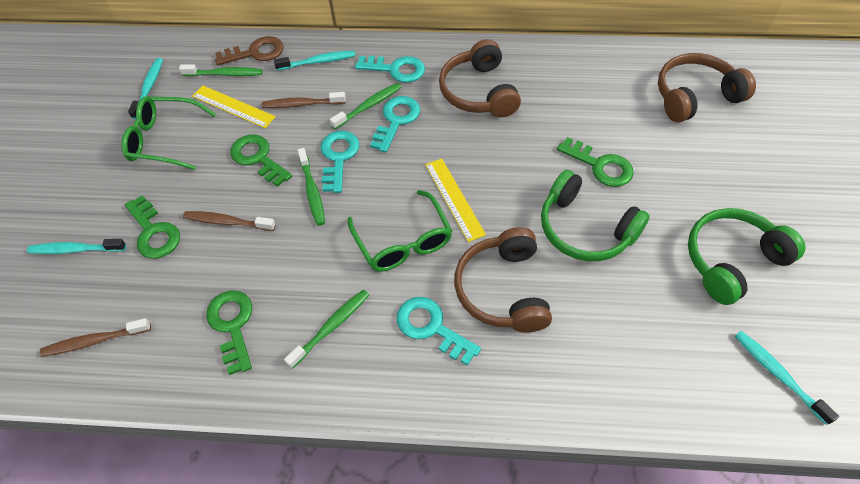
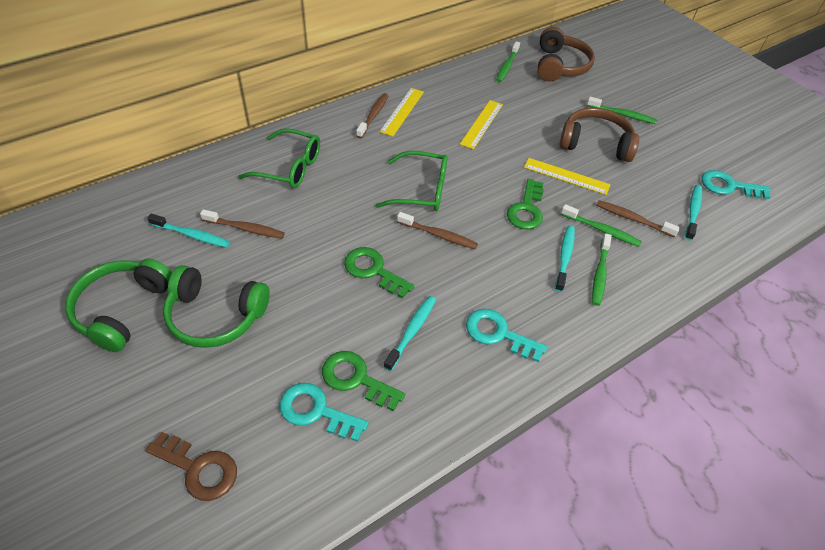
brown headphones: [439,39,521,117] [454,227,552,333] [658,53,756,122] = 3 -> [538,27,595,81] [560,108,639,162] = 2
brown toothbrush: [40,318,151,357] [183,211,276,231] [261,92,346,108] = 3 -> [200,209,285,239] [356,93,388,138] [397,212,478,249] [597,200,680,237] = 4
green key: [125,195,180,259] [206,291,253,375] [230,135,292,187] [557,137,634,187] = 4 -> [322,351,405,411] [344,247,415,299] [507,179,544,230] = 3
turquoise key: [321,131,359,193] [355,56,425,83] [370,96,420,152] [396,297,481,366] = 4 -> [279,383,369,442] [466,309,547,362] [701,170,771,199] = 3
yellow ruler: [192,86,276,128] [425,159,486,242] = 2 -> [380,88,424,136] [460,100,503,149] [524,158,610,195] = 3

